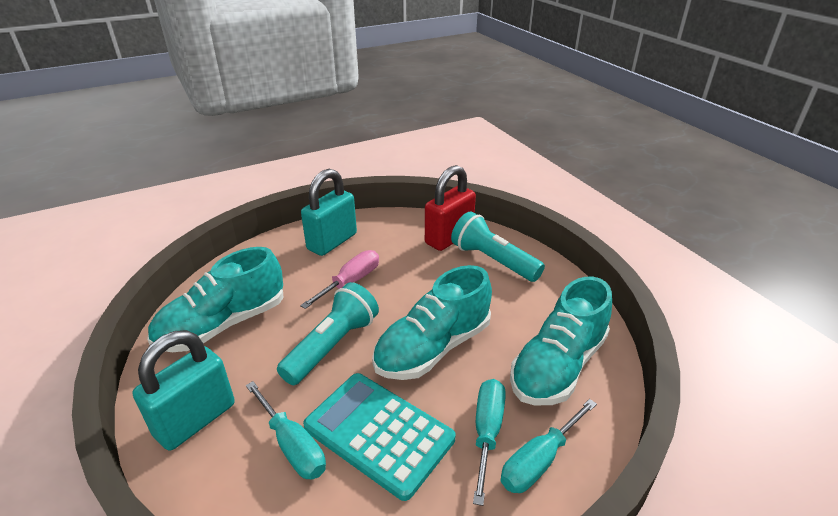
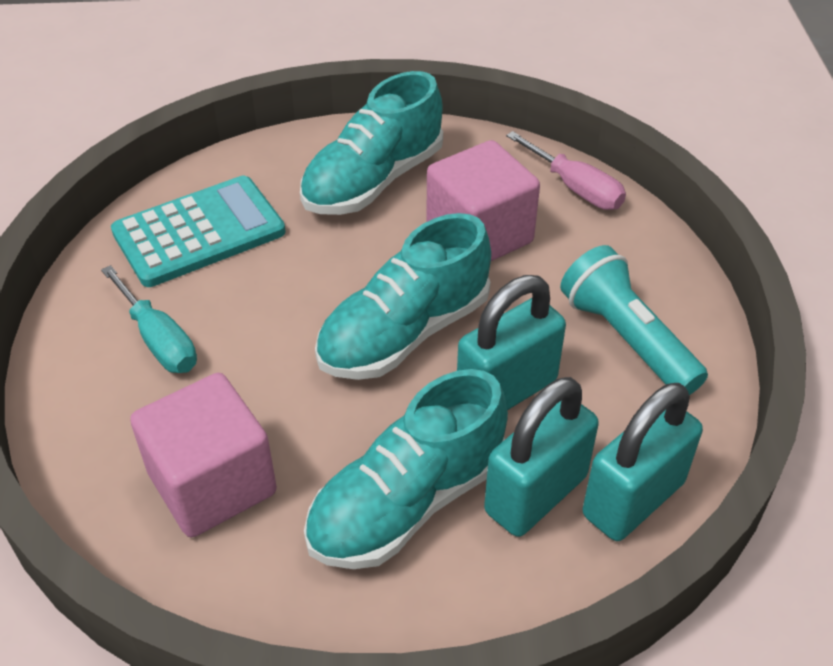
pink cube: none = 0 -> [130,373,277,537] [426,140,540,261] = 2
red padlock: [425,165,476,251] = 1 -> none = 0
turquoise flashlight: [277,282,379,385] [451,211,545,282] = 2 -> [560,245,708,395] = 1
turquoise padlock: [133,330,235,451] [301,169,357,256] = 2 -> [457,275,566,410] [484,377,599,537] [583,383,703,541] = 3
turquoise screwdriver: [246,381,326,480] [473,379,506,506] [501,399,597,493] = 3 -> [101,265,197,373] = 1

